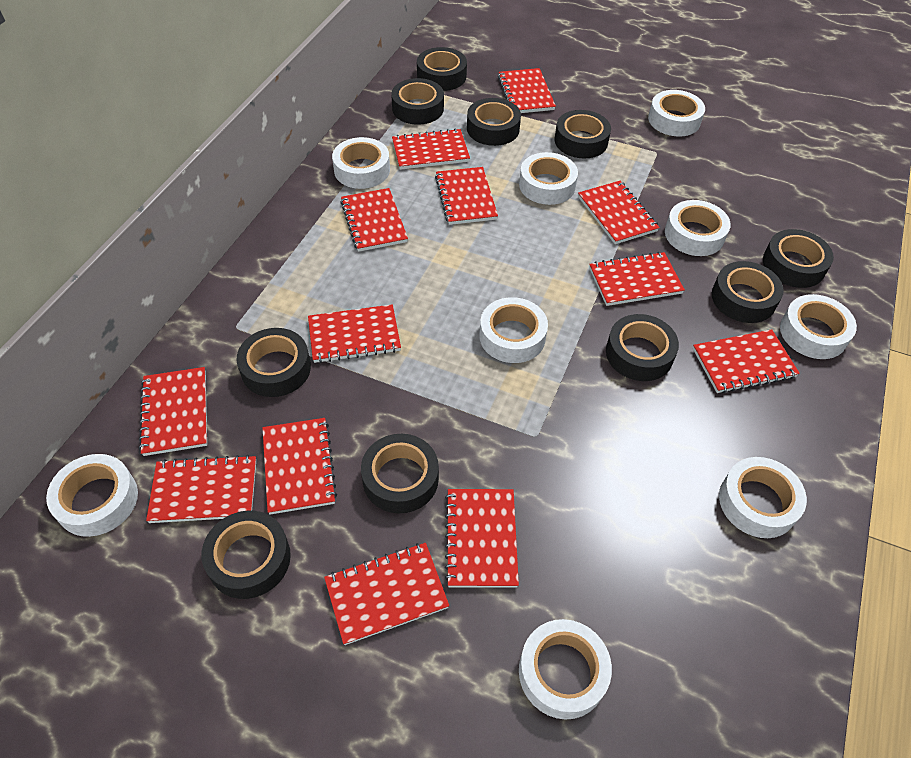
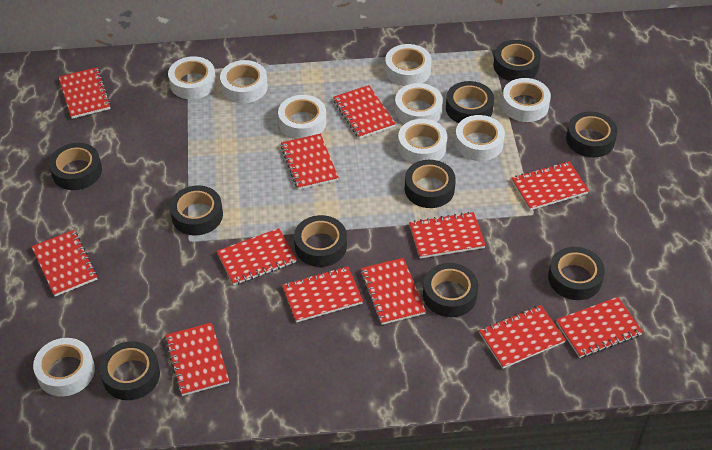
red notebook: [139,367,207,456] [146,455,256,523] [262,418,337,515] [308,304,401,363] [324,543,449,645] [340,188,408,252] [392,128,470,170] [435,167,498,225] [445,489,519,588] [498,68,556,113] [578,181,660,244] [589,252,685,306] [693,329,800,393] = 13 -> [31,230,98,296] [59,67,111,119] [165,323,229,396] [217,228,297,285] [280,134,339,190] [282,266,363,323] [333,85,396,139] [360,258,426,325] [409,212,486,259] [479,305,566,369] [511,161,589,210] [556,297,643,358] = 12

